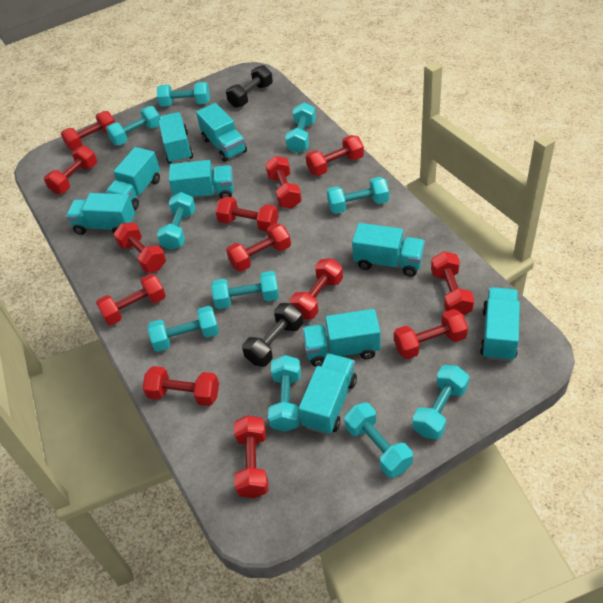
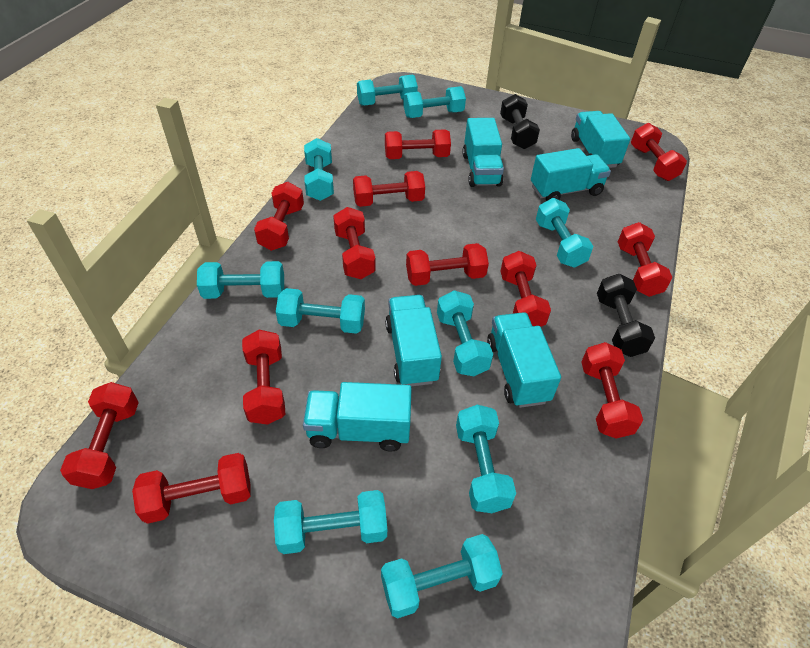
red dumbbell: [44,146,97,194] [61,111,115,151] [96,274,166,325] [114,222,166,273] [143,366,219,406] [215,196,279,232] [226,223,291,272] [234,416,269,498] [265,156,302,209] [290,258,343,319] [306,135,364,176] [394,309,468,359] [431,251,475,315] = 13 -> [60,382,139,489] [132,453,251,524] [242,330,285,425] [254,182,304,251] [333,207,376,279] [353,171,425,207] [385,129,451,159] [406,243,489,286] [500,251,551,327] [581,342,643,439] [618,222,672,297] [631,123,687,181] = 12
turquoise truck: [66,193,135,235] [106,147,160,210] [159,112,193,164] [169,160,234,199] [196,103,247,162] [299,353,357,435] [302,309,381,367] [352,223,425,277] [480,287,520,362] = 9 -> [303,382,412,451] [385,295,442,386] [462,118,504,187] [487,312,561,408] [531,148,611,201] [571,111,630,168] = 6

